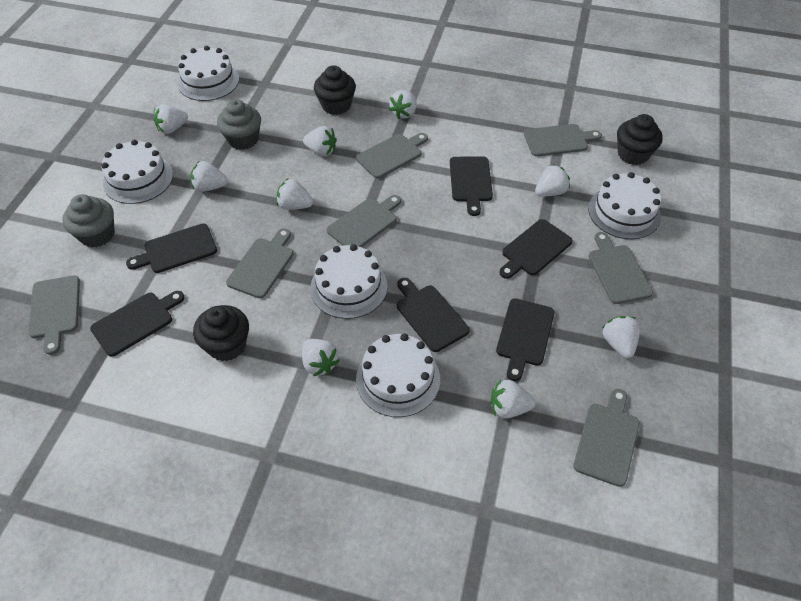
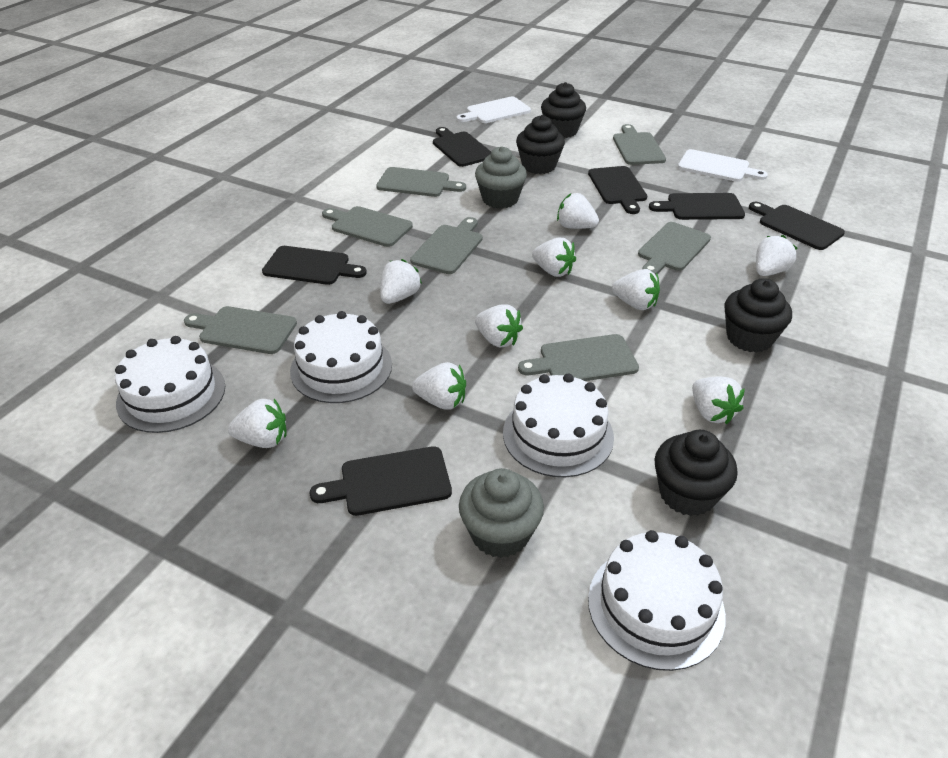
black cupcake: [193,305,249,361] [314,65,356,115] [617,114,663,165] = 3 -> [516,115,565,174] [541,82,586,138] [654,430,737,516] [725,278,792,353] = 4
white cake: [101,140,173,204] [178,46,239,101] [310,244,387,319] [356,333,440,417] [588,172,661,239] = 5 -> [115,336,225,433] [290,311,392,403] [503,373,614,477] [588,530,726,671] = 4
white cutting board: none = 0 -> [457,97,531,123] [678,149,768,182] = 2

